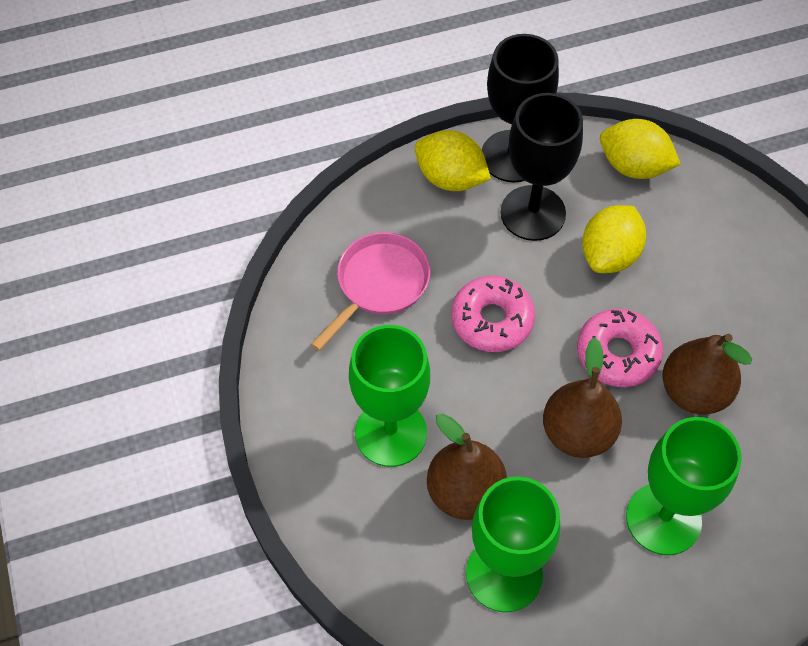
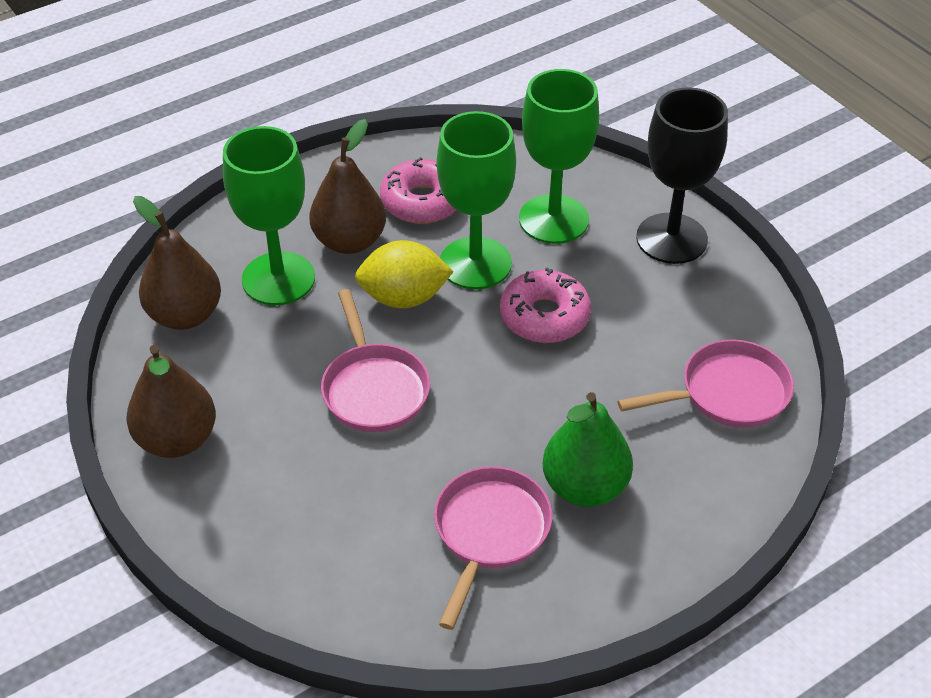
black goblet: [482,34,559,182] [501,93,583,241] = 2 -> [636,87,728,264] = 1
green pear: none = 0 -> [543,392,633,507] = 1
pink pan: [311,232,430,351] = 1 -> [321,289,430,432] [434,466,552,630] [617,340,794,428] = 3
yellow lemon: [415,130,491,191] [582,205,646,273] [600,119,681,179] = 3 -> [355,240,454,308] = 1

